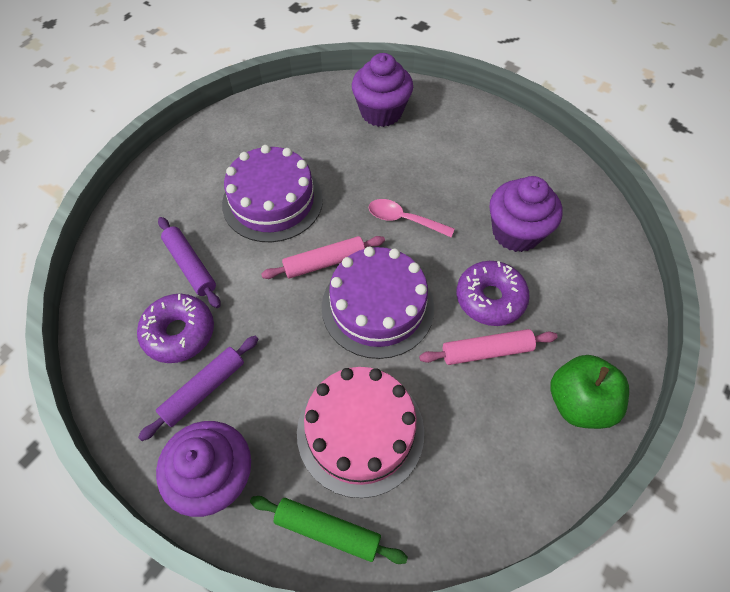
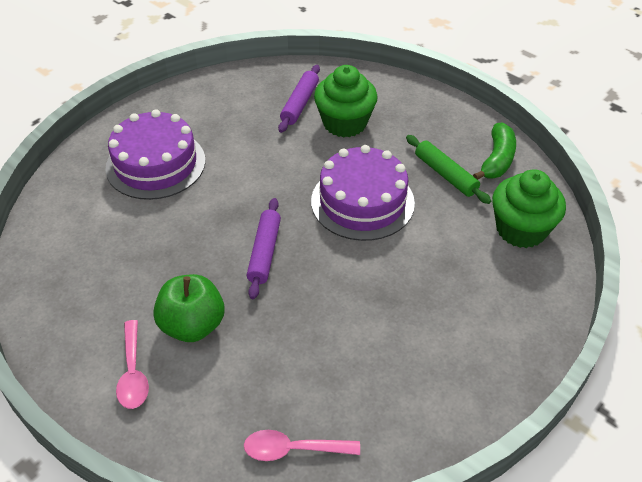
green banana: none = 0 -> [473,122,516,180] = 1
green cupcake: none = 0 -> [314,65,378,137] [492,169,566,248] = 2
pink cake: [297,367,424,498] = 1 -> none = 0
pink rolling pin: [261,236,385,279] [419,329,558,365] = 2 -> none = 0
pink spoon: [369,199,455,237] = 1 -> [116,320,149,409] [244,430,360,461] = 2
purple cupcake: [156,421,251,517] [352,53,413,127] [489,176,563,252] = 3 -> none = 0
purple donut: [137,294,214,363] [457,261,530,326] = 2 -> none = 0

